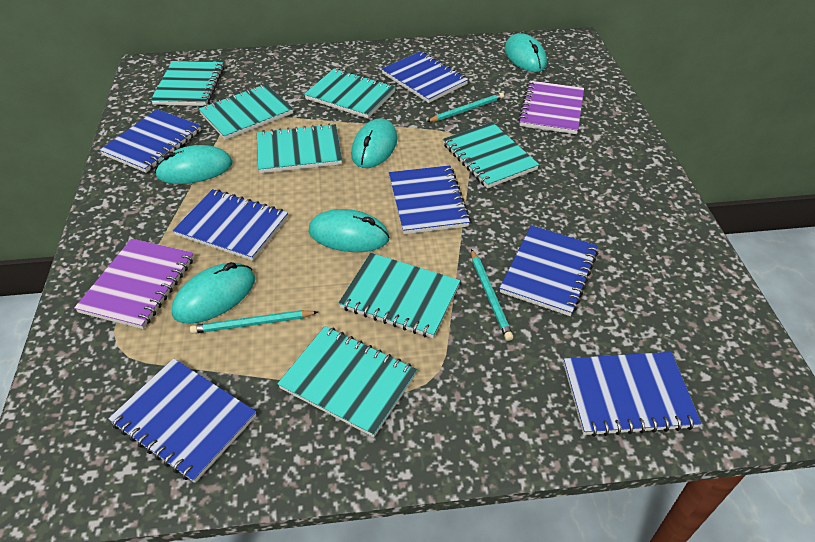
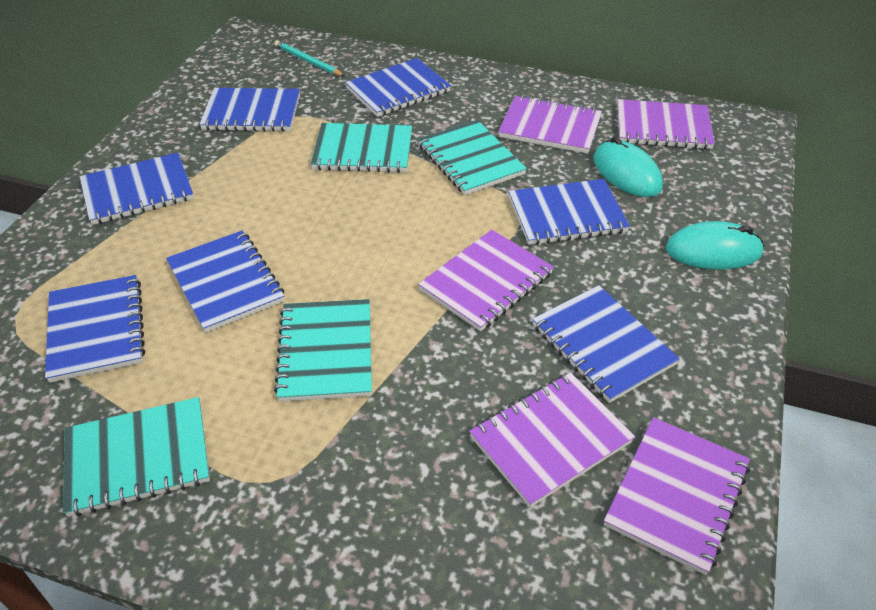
purple notebook: [74,239,194,329] [518,81,584,134] = 2 -> [418,230,554,331] [469,372,635,508] [498,95,602,154] [604,417,750,575] [617,99,715,149] = 5
turquoise mouse: [155,145,233,184] [172,262,255,324] [308,209,389,252] [351,118,397,168] [505,33,547,72] = 5 -> [594,137,663,197] [666,221,764,270] = 2
turquoise notebook: [151,61,224,106] [199,84,293,140] [257,124,342,173] [277,326,417,437] [304,68,396,118] [339,253,461,338] [443,122,539,188] = 7 -> [63,397,210,517] [274,299,372,402] [311,123,412,173] [418,120,527,195] = 4
turquoise pencil: [190,310,318,334] [426,93,504,122] [471,249,513,341] = 3 -> [274,40,344,76] = 1

